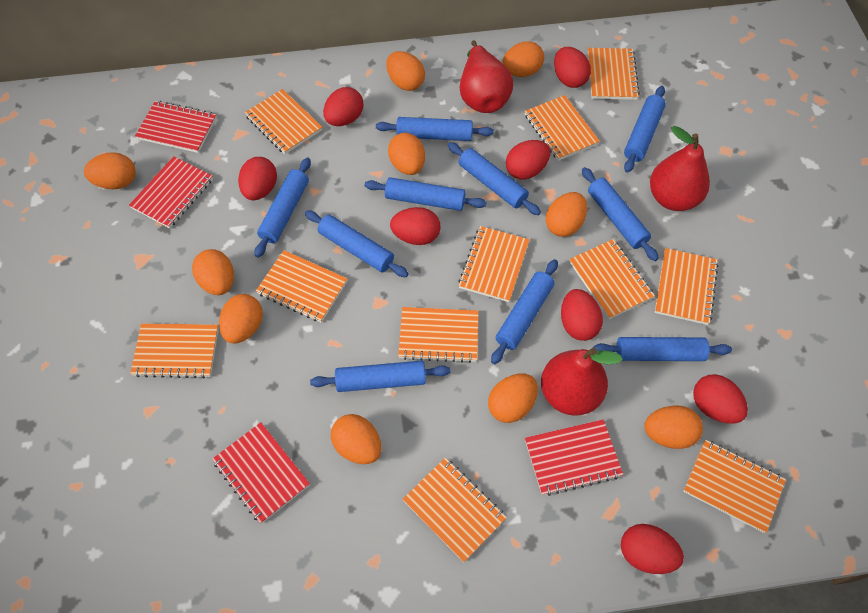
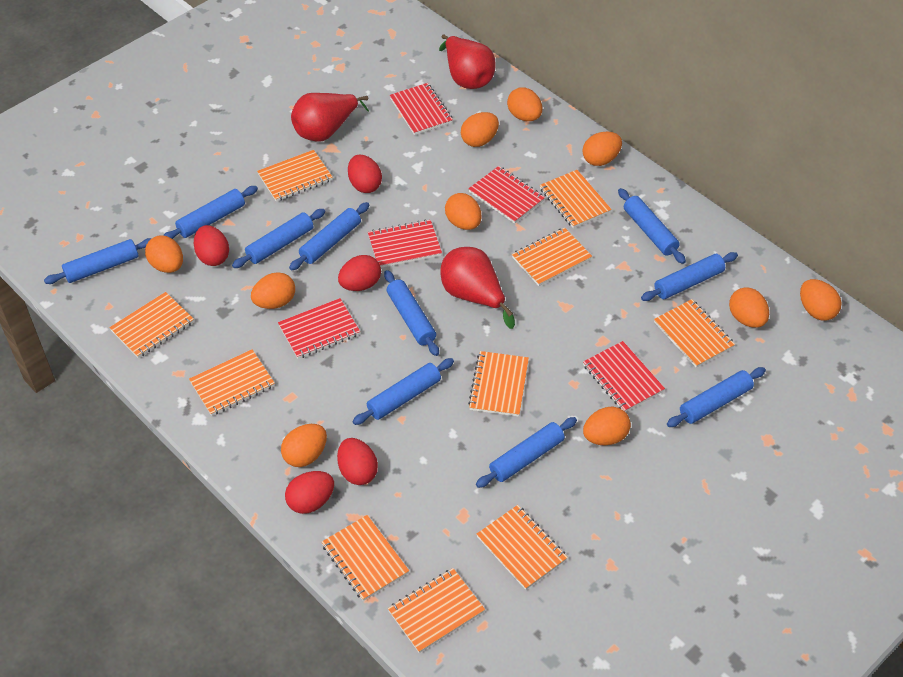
orange notebook: [130,323,218,378] [245,89,322,154] [256,250,348,322] [398,307,479,363] [402,458,507,562] [458,226,530,302] [525,95,600,161] [569,239,655,319] [588,48,640,100] [655,248,719,325] [683,440,786,533] = 11 -> [109,292,194,358] [189,349,275,416] [257,150,333,202] [322,515,409,601] [388,568,485,653] [468,351,529,417] [476,505,568,590] [512,227,592,286] [540,170,612,228] [654,299,735,368] = 10
red egg: [238,157,277,200] [323,87,363,126] [390,207,440,245] [506,140,550,179] [554,47,591,88] [561,289,603,341] [621,524,684,574] [693,374,748,424] = 8 -> [194,225,229,266] [285,471,334,514] [337,438,378,485] [338,255,381,291] [348,155,382,193] = 5
red notebook: [129,156,213,228] [135,101,217,153] [212,422,310,524] [525,420,623,496] = 4 -> [278,298,360,359] [368,220,442,268] [390,83,453,135] [468,166,545,224] [583,341,665,412] = 5

